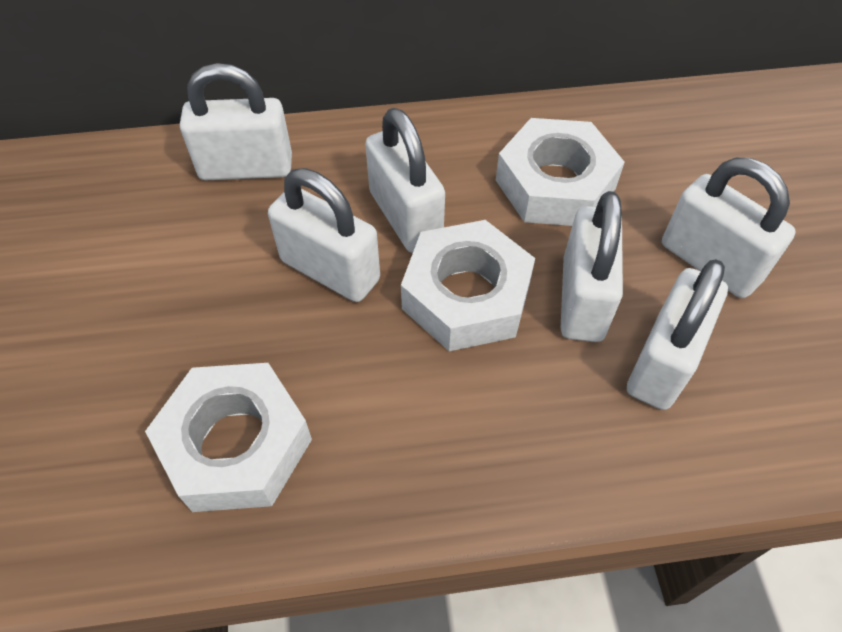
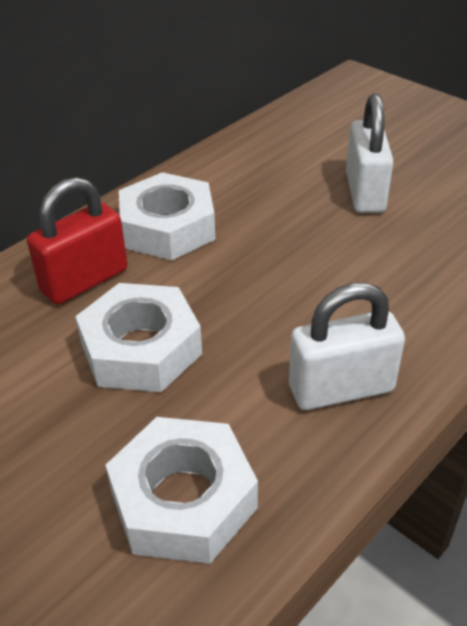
red padlock: none = 0 -> [27,177,127,304] = 1
white padlock: [180,63,292,180] [268,168,380,302] [365,108,445,253] [561,191,623,342] [627,259,728,410] [662,158,796,298] = 6 -> [289,283,405,410] [346,94,394,213] = 2

